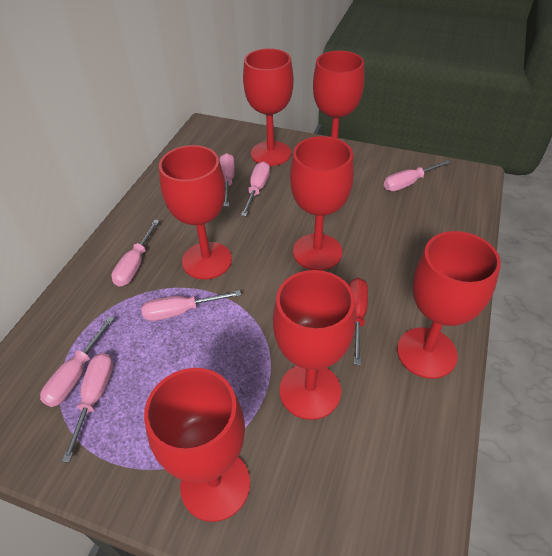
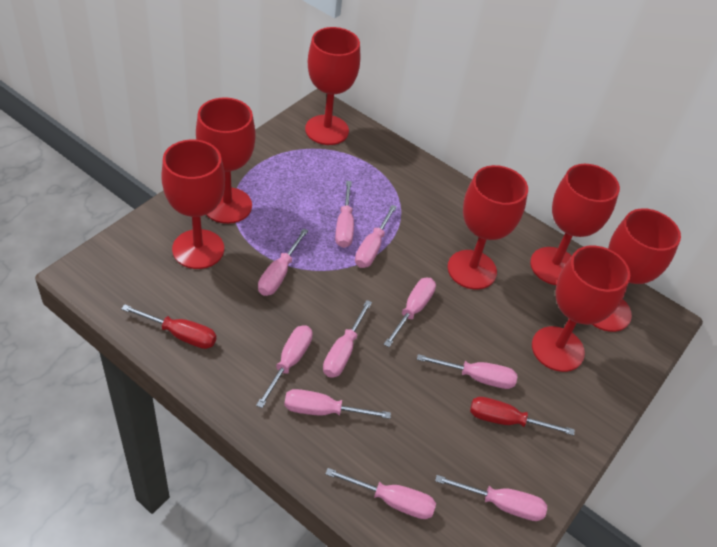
pink screwdriver: [40,316,114,407] [62,353,113,463] [111,220,159,287] [141,290,241,321] [219,153,235,207] [241,162,270,216] [384,160,451,191] = 7 -> [256,325,313,408] [258,228,308,296] [284,389,391,419] [323,300,372,378] [325,468,436,519] [335,181,354,248] [355,205,397,268] [384,278,436,347] [417,354,518,389] [435,475,547,521] = 10
red screwdriver: [349,278,368,365] = 1 -> [121,304,216,349] [470,397,575,435] = 2

